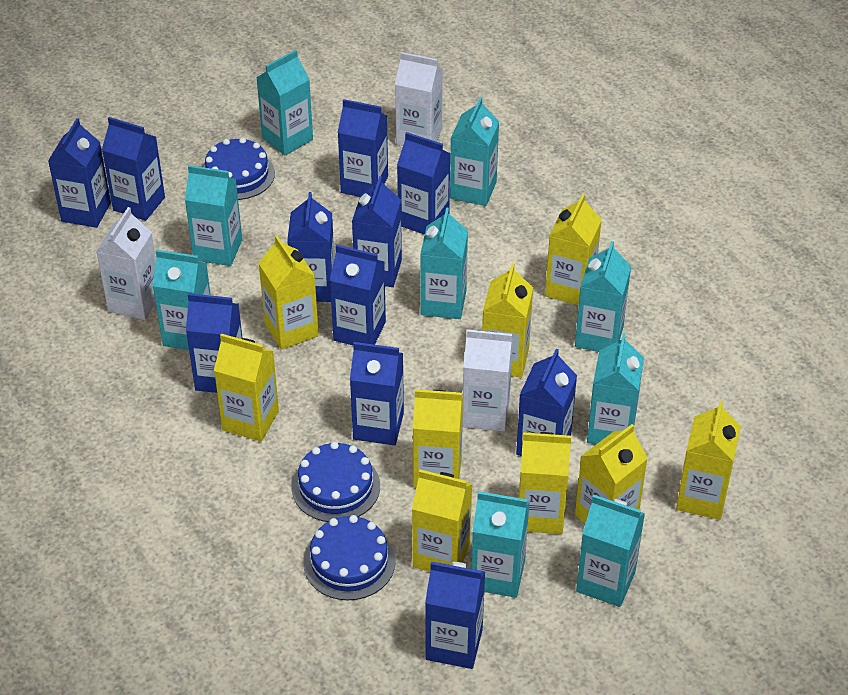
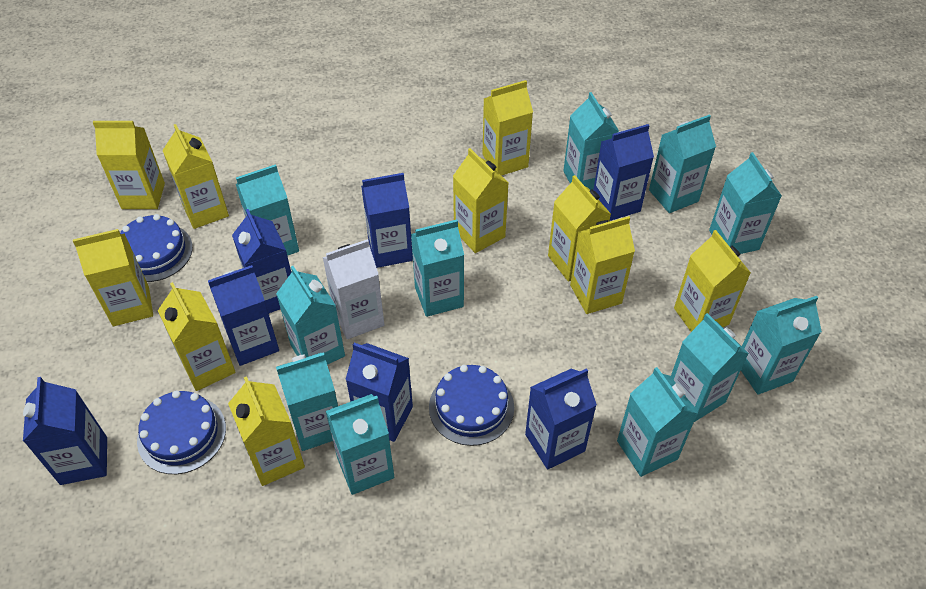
blue carton: [48,118,111,228] [102,117,165,221] [186,293,243,393] [287,192,335,302] [330,245,386,345] [337,99,388,197] [350,342,404,445] [352,176,402,287] [397,132,451,235] [425,562,485,669] [516,349,577,456] = 11 -> [23,377,107,485] [208,265,279,366] [232,209,291,313] [345,343,413,442] [361,173,413,268] [525,368,597,470] [593,124,654,221] = 7
turquoise carton: [152,250,211,350] [185,165,242,266] [257,50,313,155] [420,207,468,319] [450,97,499,206] [471,491,530,598] [575,241,631,352] [576,495,645,607] [587,333,644,444] = 9 -> [236,164,299,256] [276,266,345,365] [276,353,338,451] [326,394,394,495] [411,220,464,317] [563,92,620,190] [617,367,698,477] [649,114,716,213] [671,313,749,422] [709,152,782,254] [741,296,822,395] = 11
white carton: [96,207,156,320] [395,52,443,146] [463,329,513,431] = 3 -> [323,239,384,339] = 1
yellow carton: [214,334,279,442] [259,235,319,350] [412,470,472,572] [413,389,463,488] [482,264,533,378] [519,432,571,534] [545,194,602,305] [575,424,648,523] [676,401,741,520] = 9 -> [73,229,153,326] [93,121,165,209] [158,282,236,391] [162,124,229,229] [228,376,305,486] [453,148,508,253] [482,80,533,176] [548,175,611,282] [570,216,635,314] [674,230,751,332] = 10

